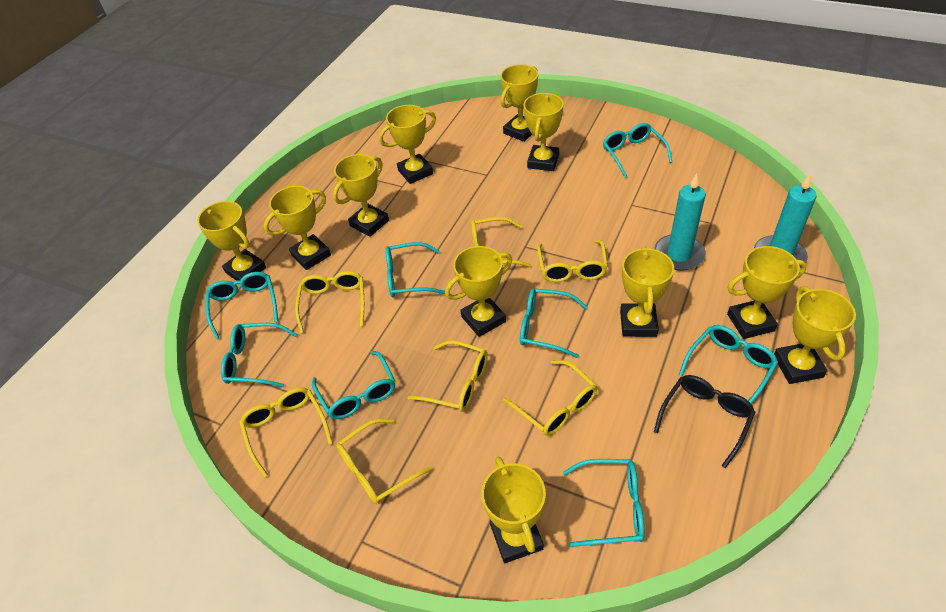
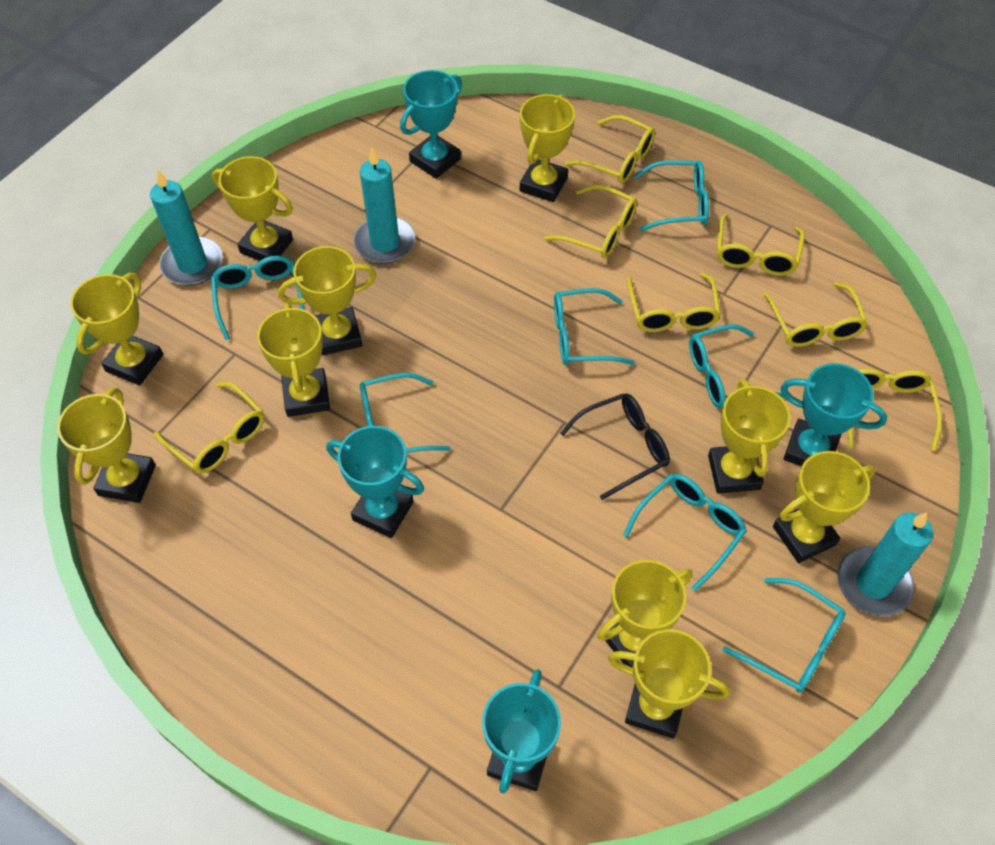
turquoise candle: [654,174,706,271] [754,174,816,268] = 2 -> [150,169,223,285] [353,147,416,264] [837,512,933,616] = 3
turquoise glasses: [206,272,278,339] [221,323,297,387] [312,351,395,419] [385,242,445,298] [520,288,588,358] [563,459,644,547] [603,123,672,178] [679,325,778,404] = 8 -> [211,256,305,340] [360,373,450,453] [554,288,635,365] [623,474,747,591] [634,160,709,231] [689,324,784,408] [722,578,845,693] = 7
turquoise trophy: none = 0 -> [326,426,424,538] [400,70,462,179] [482,669,561,794] [781,363,887,466] = 4
yellow trophy: [197,201,266,281] [264,186,331,270] [333,154,389,237] [379,105,436,184] [445,246,512,337] [481,457,546,563] [500,64,538,142] [523,93,564,171] [620,246,674,337] [727,246,807,339] [774,286,856,384] = 11 -> [57,387,156,503] [70,273,163,385] [212,156,293,261] [257,303,330,417] [278,246,377,355] [520,94,575,202] [598,560,692,668] [608,629,730,739] [708,379,791,494] [773,451,875,563] = 10

